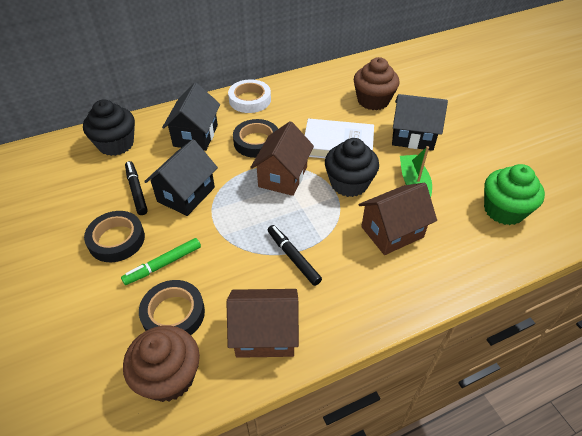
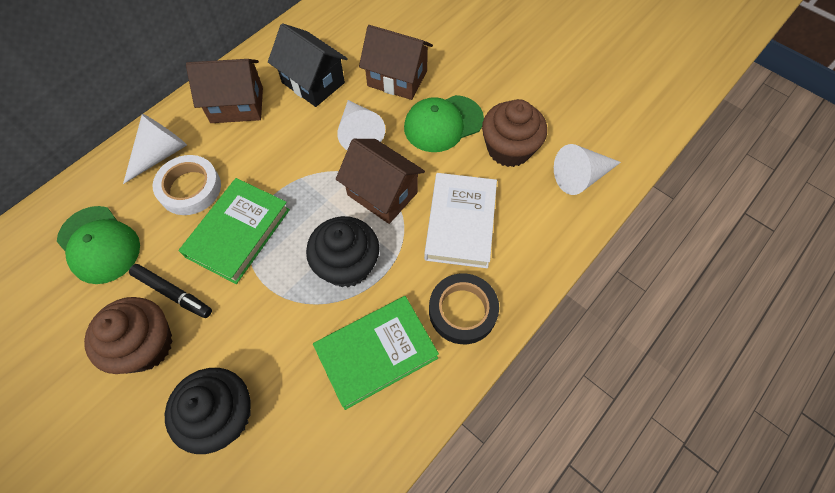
black house: [144,139,218,216] [162,83,220,151] [392,94,448,151] = 3 -> [268,23,348,107] = 1
black marker: [125,161,148,215] [268,225,322,286] = 2 -> [129,264,212,318] = 1
black tape: [84,211,145,262] [139,280,205,335] [233,119,278,158] = 3 -> [429,273,499,344] = 1
green boat: [400,146,432,197] = 1 -> none = 0
green book: none = 0 -> [179,178,290,284] [313,296,439,410] = 2
green cap: none = 0 -> [57,206,140,284] [404,95,484,152] = 2
green cupcake: [484,164,545,225] = 1 -> none = 0
green marker: [121,238,201,285] = 1 -> none = 0
white cone: none = 0 -> [123,114,187,184] [337,100,385,150] [554,144,621,195] = 3

